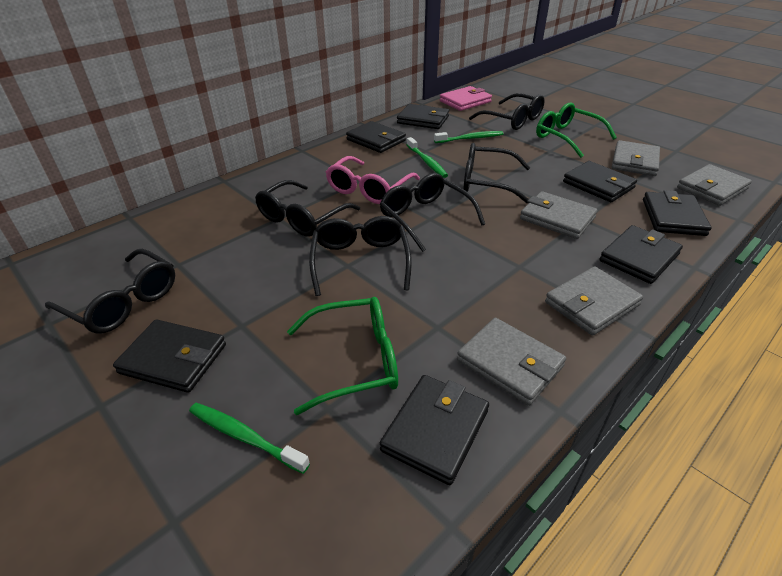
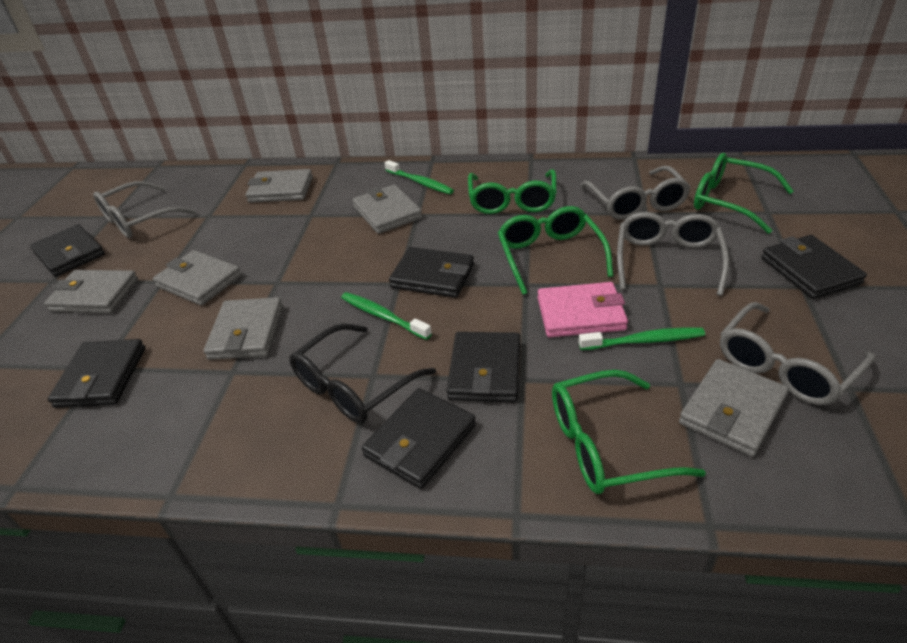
black glasses: [45,249,175,333] [255,180,360,237] [309,216,412,296] [380,173,485,252] [464,143,530,203] [469,93,545,130] = 6 -> [289,323,436,423] = 1
black wallet: [113,319,226,393] [346,121,406,153] [380,375,489,485] [397,104,449,129] [563,161,637,202] [599,225,683,284] [643,190,712,236] = 7 -> [30,224,105,277] [48,339,145,408] [362,388,476,489] [389,247,474,298] [447,332,520,402] [761,235,867,299] = 6
green glasses: [287,297,398,415] [536,102,617,158] = 2 -> [468,169,557,214] [498,206,613,295] [552,370,706,494] [694,153,794,234] = 4
grey glasses: none = 0 -> [93,181,196,238] [580,166,691,220] [617,212,729,296] [720,302,875,405] = 4
grey wallet: [457,318,566,406] [520,191,598,239] [545,266,643,335] [612,140,660,176] [677,164,752,206] = 5 -> [44,270,138,313] [153,250,242,306] [204,297,283,360] [246,169,313,203] [352,184,422,234] [679,359,789,457] = 6
pink glasses: [326,156,420,204] = 1 -> none = 0

